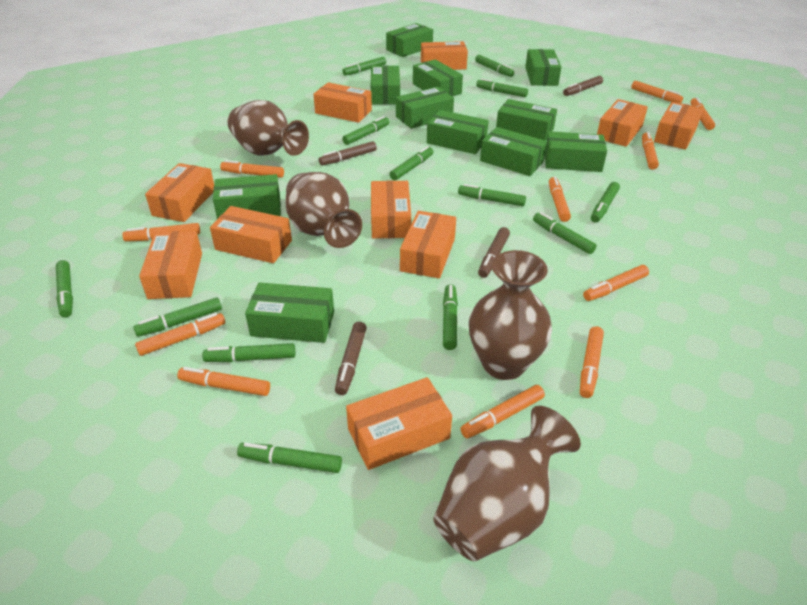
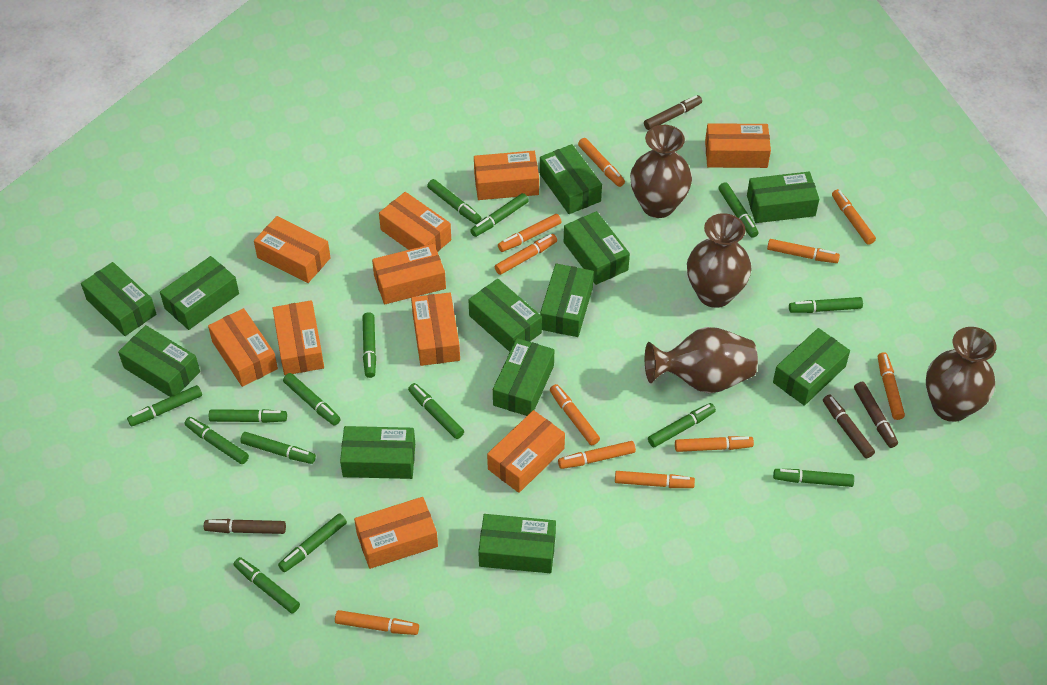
green box: [213,174,281,219] [245,282,334,343] [371,65,400,105] [386,23,433,57] [396,87,454,129] [413,59,463,97] [427,110,489,154] [480,127,547,176] [496,99,557,141] [525,49,561,86] [545,131,607,172] = 11 -> [81,262,156,336] [118,325,200,397] [160,256,239,330] [340,426,415,479] [468,279,542,352] [478,514,556,573] [493,338,554,416] [540,144,602,214] [540,263,594,337] [564,211,630,285] [747,172,819,223] [773,328,850,406] = 12
green marker: [56,260,73,318] [133,298,222,337] [202,343,295,362] [237,442,342,473] [342,57,386,76] [342,116,389,145] [389,146,433,180] [443,284,458,350] [458,184,526,206] [475,55,514,77] [476,78,528,97] [533,212,597,254] [591,182,620,223] = 13 -> [127,385,202,426] [184,417,249,464] [209,409,287,423] [234,557,300,613] [240,432,316,464] [278,513,347,572] [283,373,341,426] [363,312,376,378] [408,383,464,439] [427,179,481,224] [470,193,529,237] [648,403,716,447] [718,182,759,238] [773,469,854,487] [789,297,863,313] = 15

